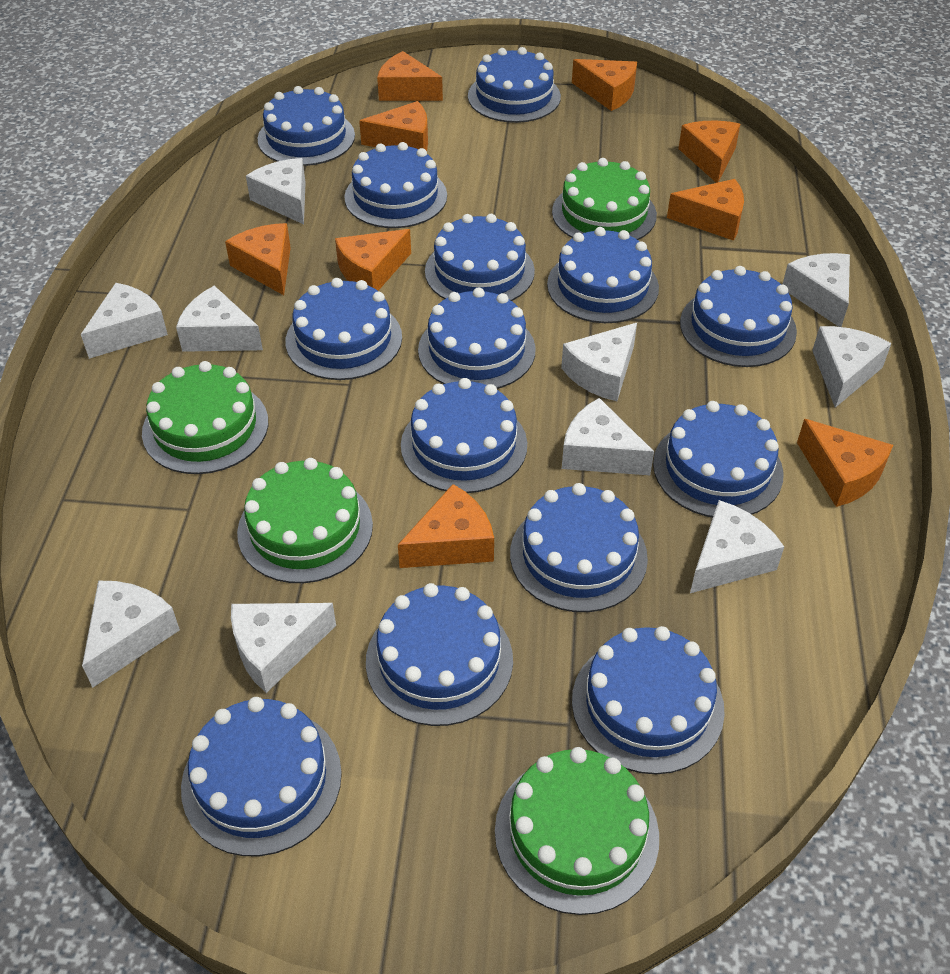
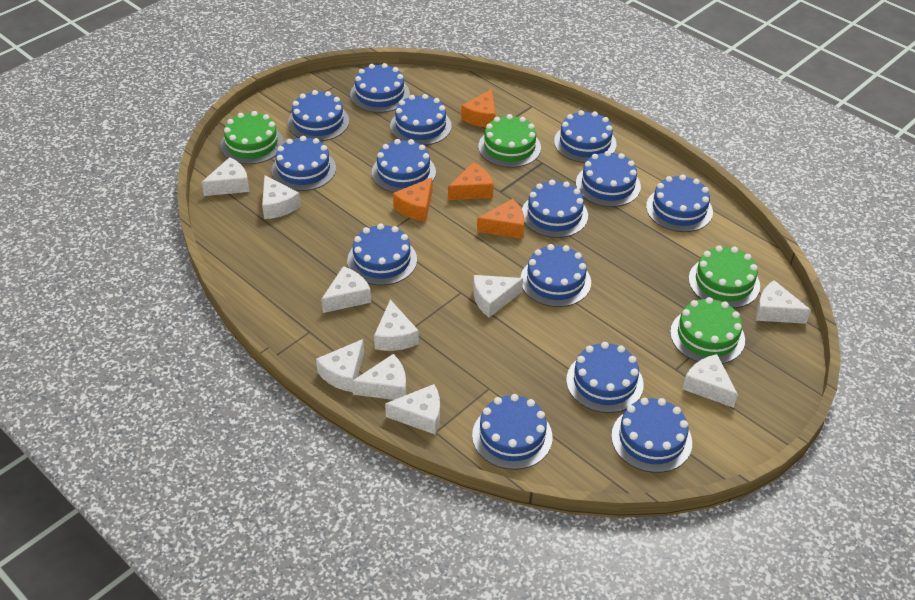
orange cheese: [225,223,291,295] [335,229,411,291] [359,101,428,151] [377,51,443,101] [398,484,494,568] [572,59,637,111] [667,179,744,241] [678,121,740,183] [797,419,893,507] = 9 -> [393,178,432,221] [448,162,493,200] [461,89,496,127] [477,199,524,239] = 4

